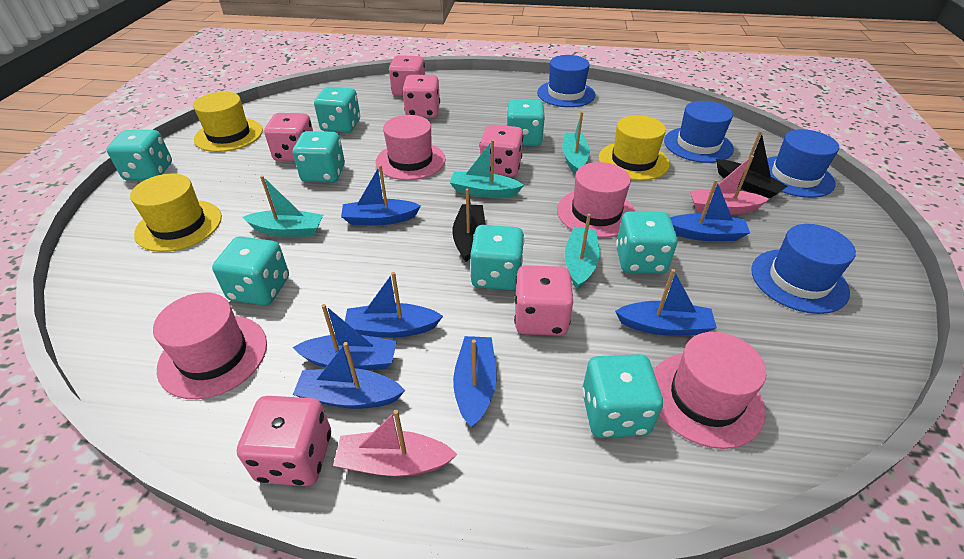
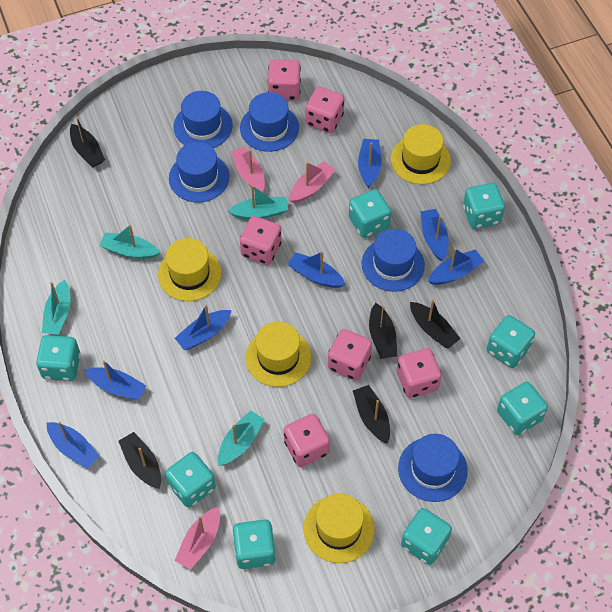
black boat: [452,188,485,262] [716,131,787,199] = 2 -> [70,117,105,167] [118,432,161,489] [353,385,390,444] [369,303,397,359] [410,299,461,349] = 5
blue hat: [537,55,596,107] [664,101,734,163] [751,224,856,314] [767,129,839,198] = 4 -> [169,142,229,202] [174,91,233,148] [240,92,299,152] [362,229,425,292] [398,434,468,502] = 5
pink boat: [333,410,458,477] [690,155,769,215] = 2 -> [175,507,220,570] [231,146,265,192] [289,161,336,203] = 3
pink hat: [153,292,267,399] [376,115,446,180] [557,162,636,238] [654,332,767,449] = 4 -> none = 0
yellow hat: [130,174,222,252] [193,92,263,152] [599,115,670,181] = 3 -> [158,238,221,301] [245,321,311,387] [303,493,375,563] [391,124,451,184] = 4

